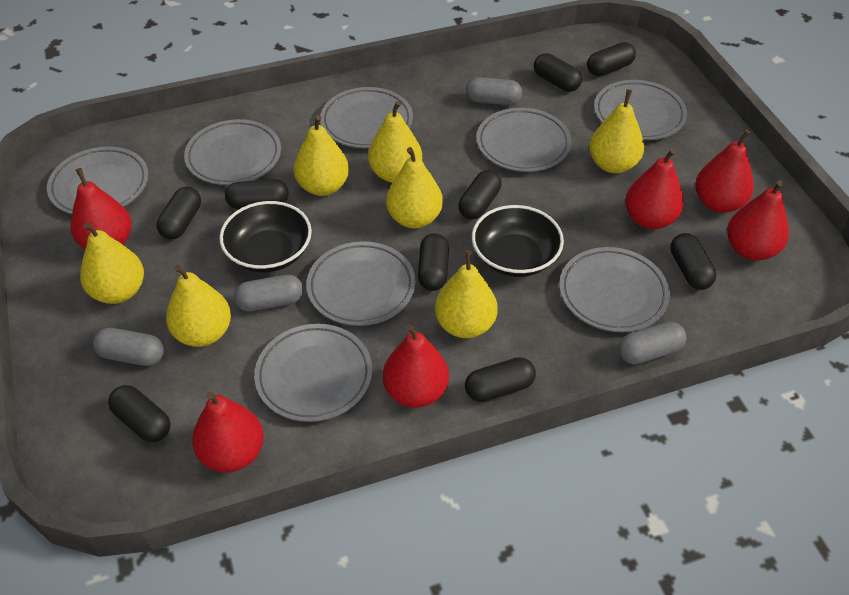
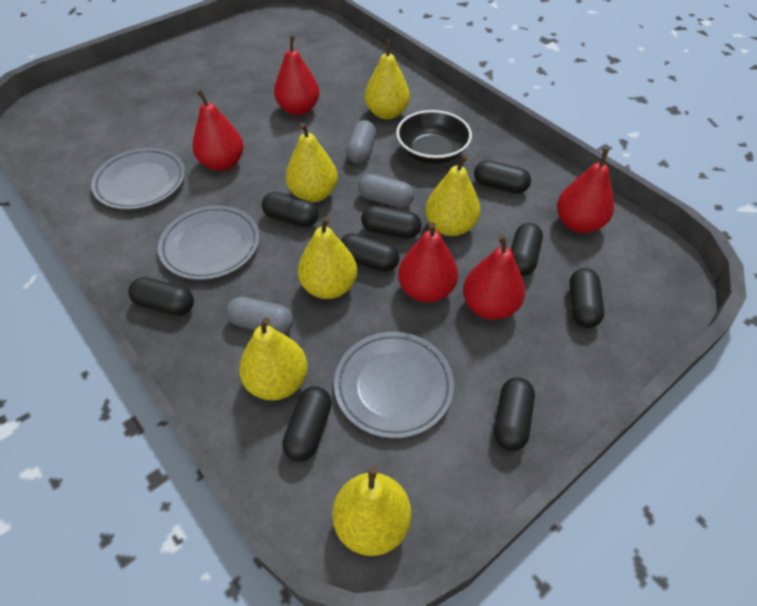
black bowl: [219,201,312,273] [472,205,564,277] = 2 -> [396,110,472,164] = 1
grey capsule: [93,328,164,366] [234,274,303,311] [466,77,522,105] [618,322,687,365] = 4 -> [226,297,294,334] [346,120,376,164] [358,174,414,208] = 3
grey plate: [47,146,148,215] [184,119,281,185] [254,324,372,422] [306,241,416,326] [320,87,413,148] [476,108,572,172] [559,247,670,332] [594,80,687,140] = 8 -> [91,148,185,210] [158,205,260,280] [334,332,454,439] = 3
red pear: [70,168,132,249] [192,392,264,473] [383,324,449,408] [625,149,684,229] [695,129,754,213] [727,180,789,261] = 6 -> [192,89,244,171] [274,35,319,115] [398,222,458,303] [463,235,525,320] [557,148,614,233] = 5
yellow pear: [80,222,144,304] [166,265,231,347] [294,115,349,196] [368,101,422,183] [386,147,443,228] [435,250,498,338] [589,89,644,173] = 7 -> [239,317,308,400] [286,123,338,202] [298,216,357,299] [332,467,411,556] [365,39,410,120] [425,154,480,236] = 6

